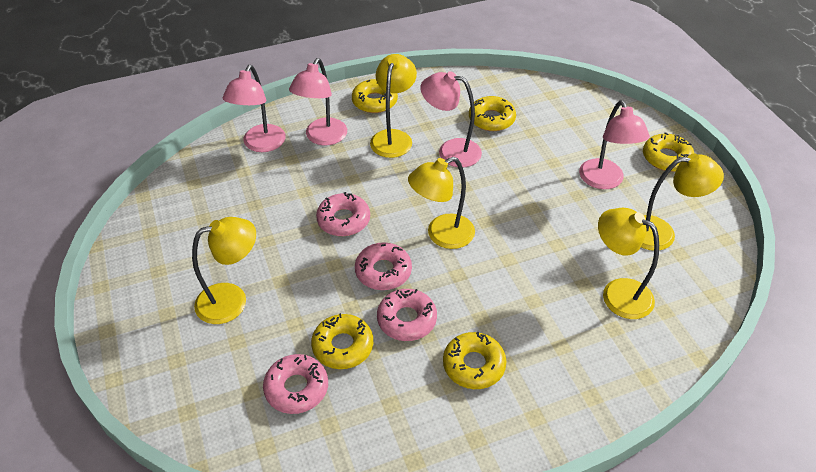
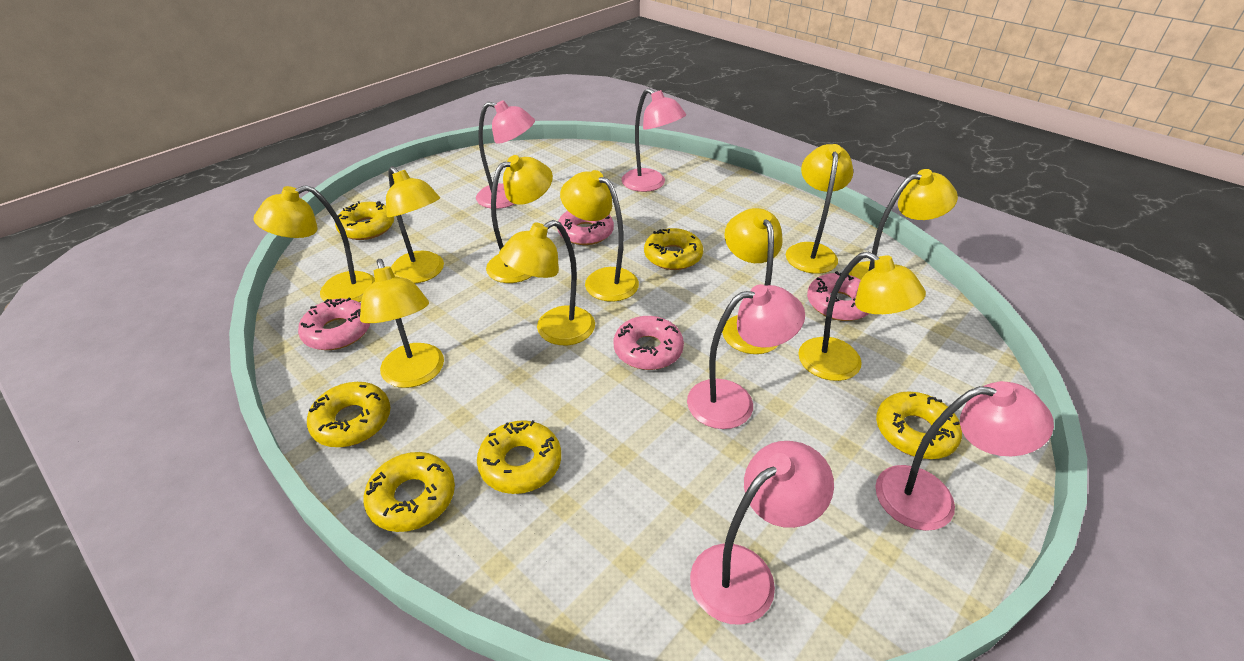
pink lamp: [223,65,286,152] [289,58,347,145] [420,71,482,167] [579,100,650,189] = 4 -> [476,100,535,209] [622,88,686,192] [687,284,805,429] [690,441,834,625] [875,381,1054,531] = 5
yellow donut: [311,313,373,369] [352,79,398,113] [443,332,507,389] [469,96,516,131] [643,132,694,172] = 5 -> [307,382,391,447] [335,201,394,240] [364,452,455,532] [477,420,561,494] [644,228,703,270] [876,391,962,459] = 6
yellow lamp: [192,217,256,324] [370,54,417,158] [408,157,475,249] [598,208,659,319] [641,154,724,251] = 5 -> [254,185,375,302] [360,259,444,388] [386,166,444,283] [486,155,553,283] [499,220,595,345] [560,170,639,302] [722,208,783,354] [786,144,853,274] [798,252,926,381] [848,169,958,280] = 10

